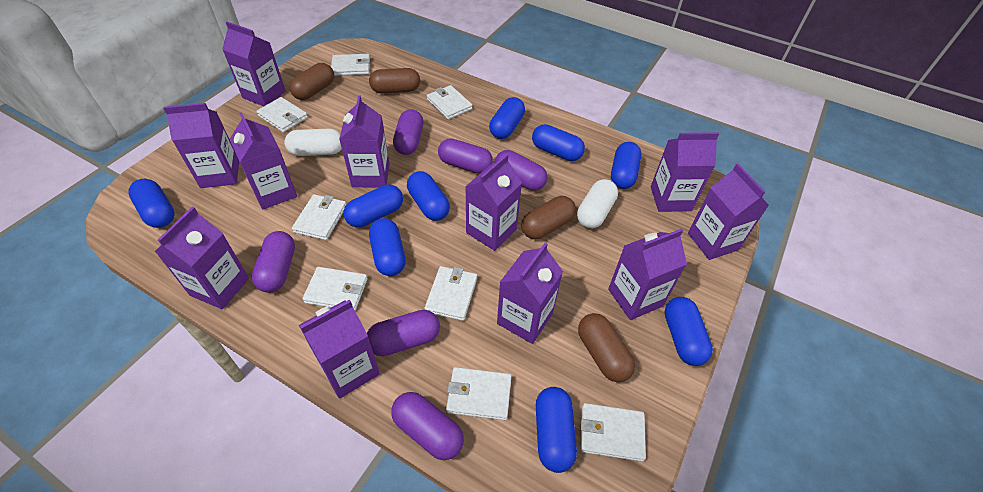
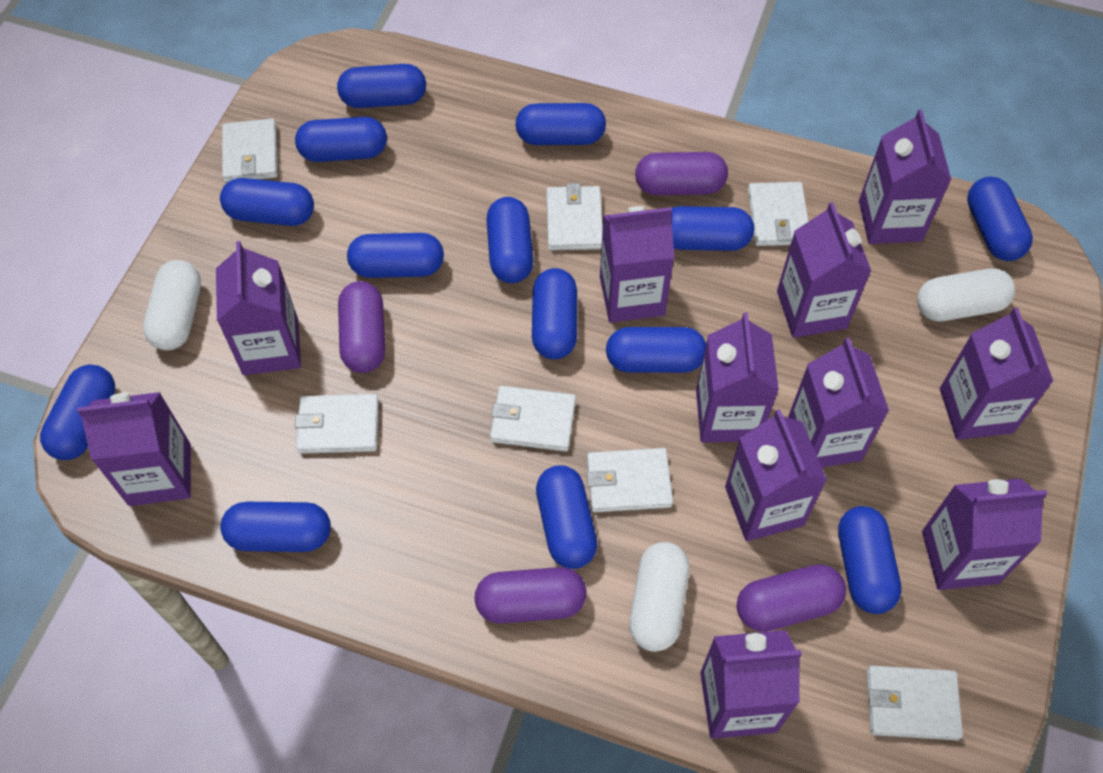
blue capsule: [128,179,175,228] [343,184,403,227] [369,218,406,276] [407,171,450,221] [489,97,525,139] [532,124,585,161] [536,387,577,473] [611,142,641,189] [665,297,713,366] = 9 -> [40,365,115,460] [220,178,314,226] [220,502,331,552] [295,117,387,162] [337,64,426,108] [347,233,444,278] [486,197,533,283] [515,103,606,145] [532,268,577,359] [536,465,597,569] [606,327,706,373] [671,206,754,251] [838,506,902,614] [967,177,1033,261] = 14
brown capsule: [289,63,334,100] [369,68,420,93] [521,196,576,239] [578,313,635,382] = 4 -> none = 0
purple capsule: [252,231,295,293] [367,310,440,356] [391,392,464,460] [393,109,424,155] [438,138,493,174] [494,150,547,191] = 6 -> [338,281,385,373] [474,567,587,624] [635,152,728,195] [737,564,846,632] = 4
white capsule: [284,128,342,156] [577,179,618,228] = 2 -> [143,260,201,350] [629,542,689,652] [917,268,1015,321] = 3
white wallet: [256,97,308,132] [292,194,346,240] [303,267,368,311] [331,54,370,76] [424,266,477,321] [427,85,472,119] [446,367,512,420] [580,403,646,462] = 8 -> [222,119,278,183] [295,394,379,454] [490,386,576,452] [546,183,603,250] [587,448,673,513] [748,182,809,246] [867,666,963,741] = 7

